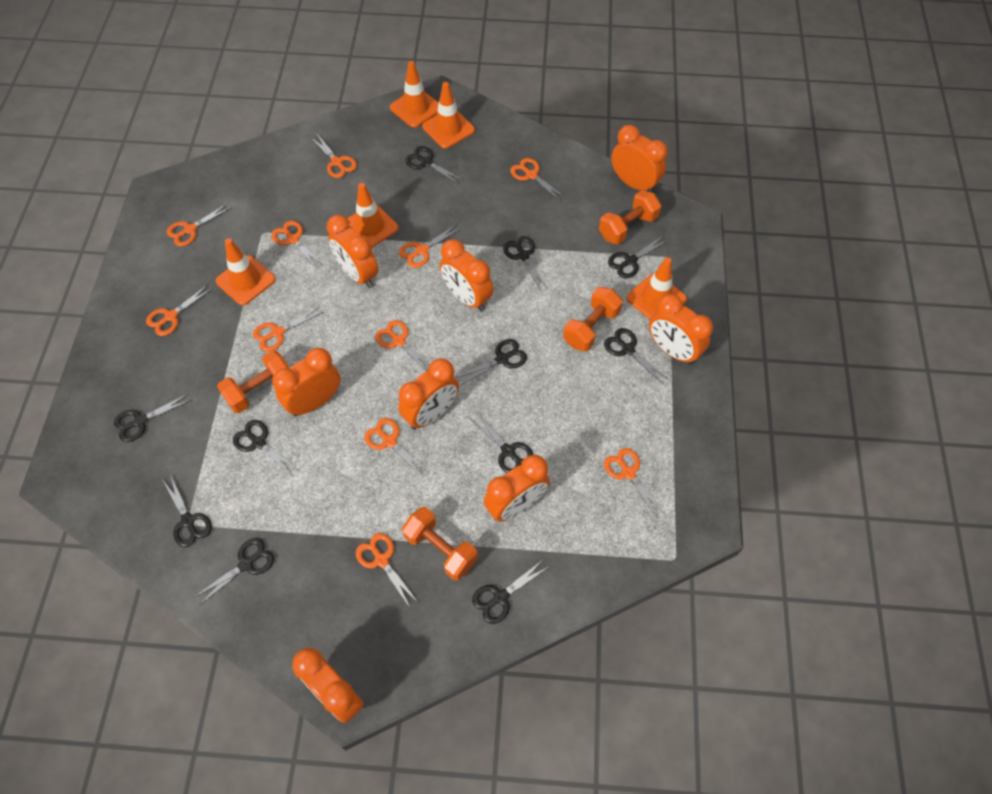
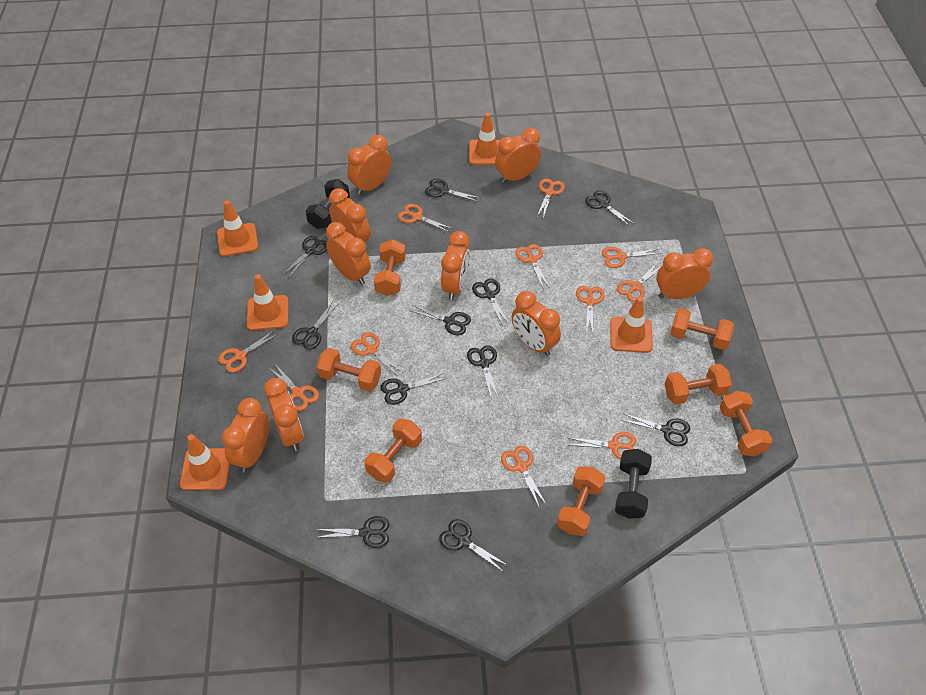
black dumbbell: none = 0 -> [306,179,350,229] [615,449,652,519] = 2
orange clock: [272,348,341,416] [292,648,364,723] [327,215,378,288] [398,358,459,430] [440,239,493,311] [484,455,550,522] [611,125,668,193] [649,294,713,365] = 8 -> [222,398,269,473] [264,378,304,451] [326,222,371,285] [329,188,371,242] [347,135,391,195] [441,231,470,300] [495,128,541,183] [512,291,561,356] [657,248,713,299] = 9
orange dumbbell: [217,350,289,413] [402,507,478,581] [563,287,623,351] [599,190,661,245] = 4 -> [317,348,381,392] [364,418,422,483] [374,239,406,296] [557,466,606,536] [665,364,732,405] [670,308,734,350] [720,391,772,456] = 7

